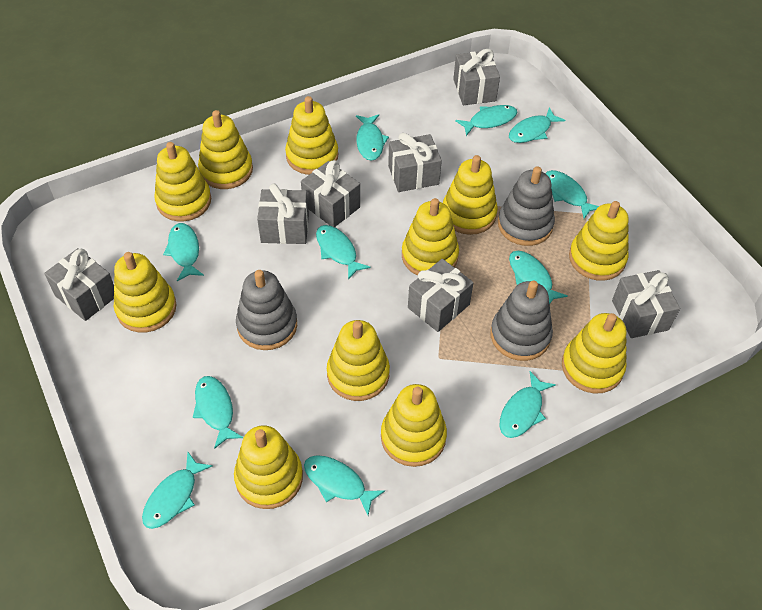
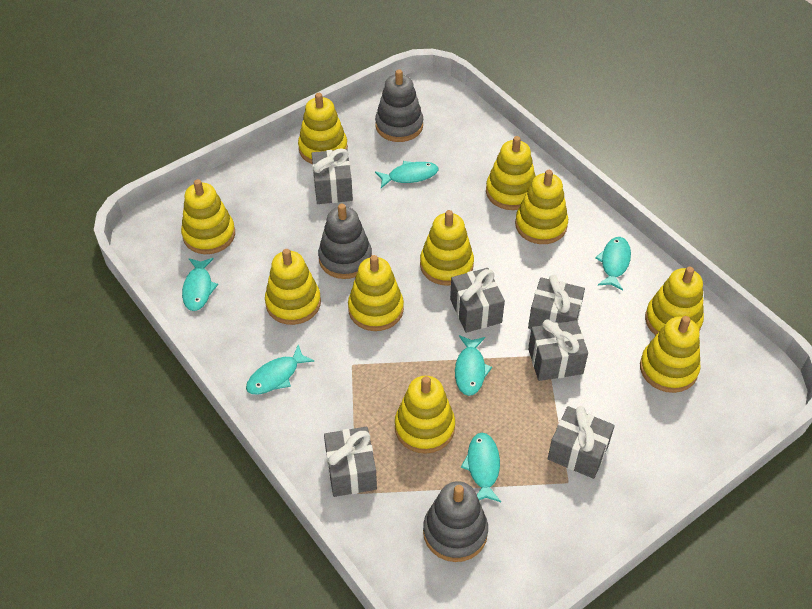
grey gift: [44,248,114,321] [257,184,309,244] [301,160,360,227] [388,133,442,192] [408,259,473,332] [453,49,500,105] [612,270,680,338] = 7 -> [311,148,353,204] [324,427,377,497] [450,268,505,333] [528,275,585,329] [528,319,588,381] [548,406,615,479] = 6
turquoise fish: [142,452,213,529] [163,223,204,281] [193,376,243,449] [304,455,385,515] [316,225,371,280] [356,114,389,161] [455,105,517,136] [500,371,556,438] [509,107,565,143] [509,251,568,304] [545,170,599,219] = 11 -> [182,258,218,311] [246,345,315,395] [375,161,439,188] [455,335,492,396] [461,433,501,502] [595,237,631,291] = 6
yellow stacking toy: [114,252,177,333] [154,142,211,221] [198,110,253,189] [234,425,303,509] [285,96,338,175] [327,320,390,401] [381,384,447,467] [402,198,459,275] [443,155,498,235] [562,313,627,394] [569,201,629,281] = 11 -> [181,179,235,254] [265,249,321,325] [298,93,348,164] [348,255,404,331] [395,376,455,454] [420,210,474,286] [486,136,536,210] [515,170,568,244] [640,316,701,393] [645,267,704,336] = 10

